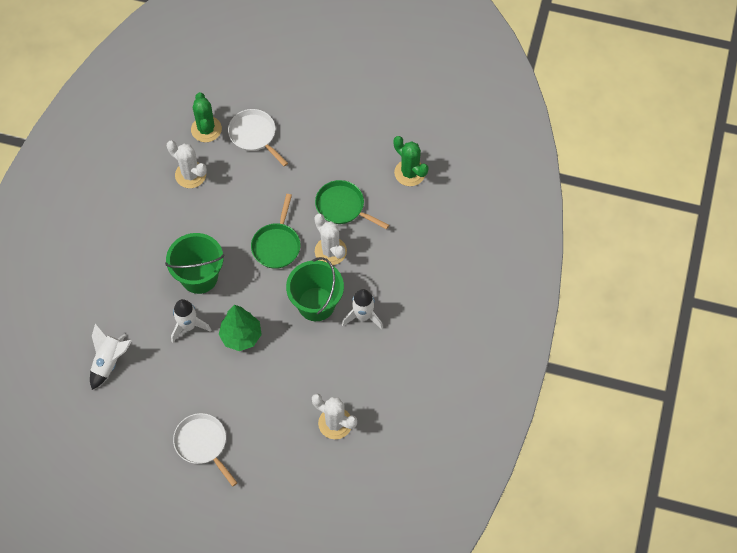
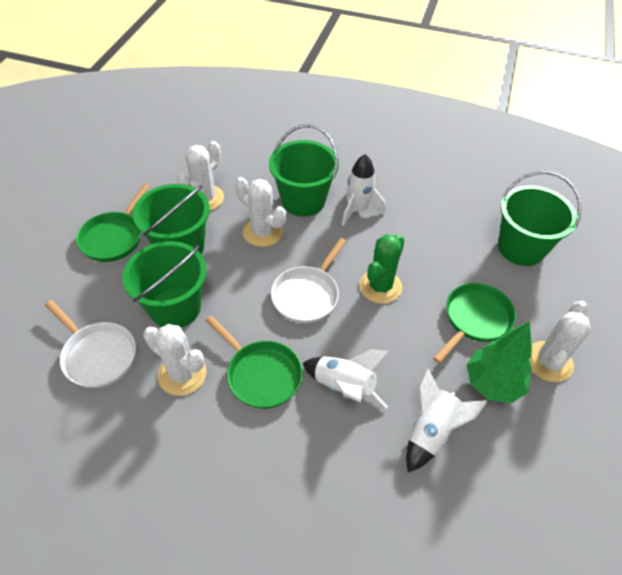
green bucket: [165,233,225,294] [286,257,344,321] = 2 -> [122,241,207,328] [133,184,210,254] [269,124,339,217] [498,171,582,266] = 4
green cactus: [191,92,222,142] [394,136,429,186] = 2 -> [359,234,405,304] = 1
green pan: [251,194,300,269] [315,180,389,229] = 2 -> [76,183,150,262] [206,316,302,409] [433,283,516,363] = 3
white cactus: [167,140,207,188] [312,393,357,439] [314,214,347,265] = 3 -> [143,324,206,396] [177,141,224,211] [235,177,286,247] [529,301,591,382] = 4

